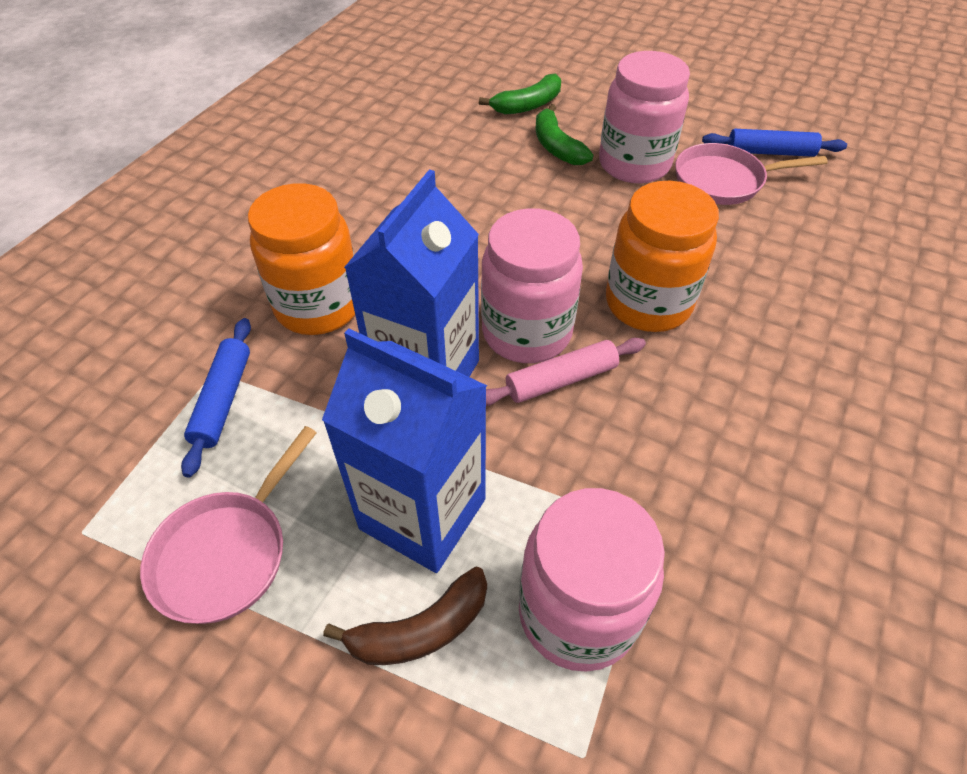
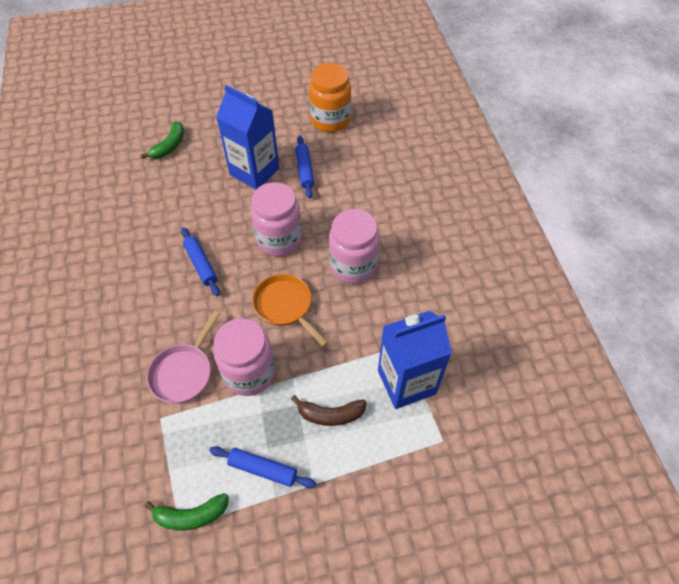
blue rolling pin: [181,318,251,477] [702,129,847,157] = 2 -> [181,227,220,296] [209,446,316,488] [295,136,314,198] = 3
orange jar: [248,183,355,335] [606,181,719,332] = 2 -> [309,63,351,132] = 1
orange pan: none = 0 -> [252,274,328,347] = 1
pink pan: [140,426,317,624] [675,143,828,205] = 2 -> [147,311,220,403] = 1
pink rolling pin: [486,338,646,406] = 1 -> none = 0

